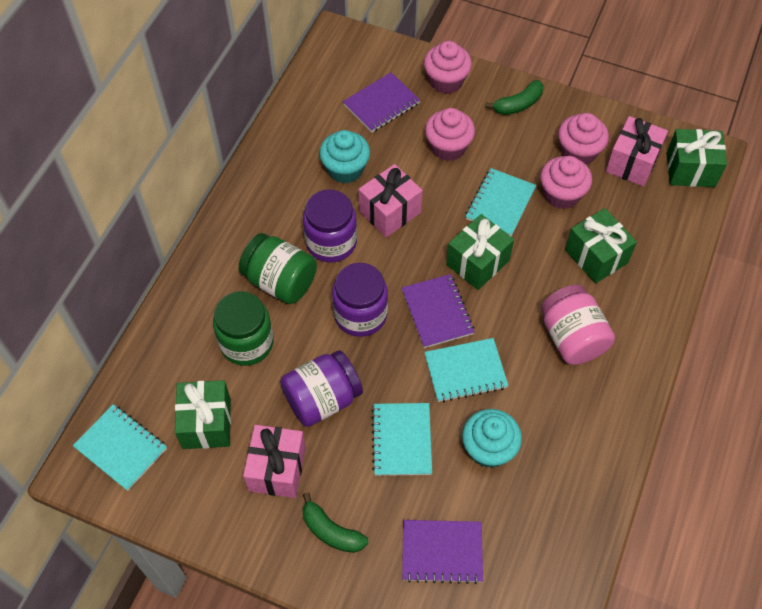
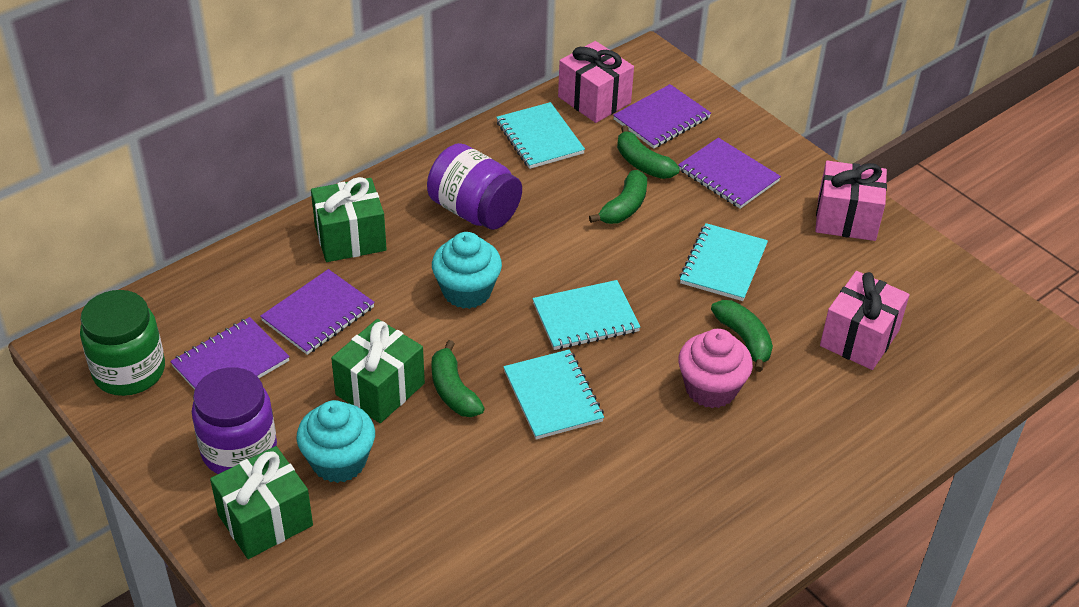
green banana: [302,492,368,553] [486,80,543,115] = 2 -> [431,340,485,417] [589,170,647,224] [617,125,680,179] [711,300,773,372] = 4
green gift: [175,380,231,449] [446,214,514,290] [565,208,637,284] [666,129,727,187] = 4 -> [210,446,313,559] [311,177,387,262] [331,319,425,423] = 3
green jar: [213,291,274,366] [239,233,317,304] = 2 -> [80,290,165,396] = 1
pink cupcake: [424,41,472,94] [425,108,475,161] [540,156,592,209] [558,113,609,164] = 4 -> [678,329,753,408] = 1
pink jar: [541,285,615,365] = 1 -> none = 0
purple jar: [280,350,363,427] [303,189,357,263] [332,263,388,337] = 3 -> [192,367,277,474] [427,143,522,230] = 2
purple notebook: [343,72,420,132] [402,274,474,348] [402,520,483,584] = 3 -> [170,317,290,390] [260,269,375,355] [613,84,711,149] [678,138,781,209] = 4

